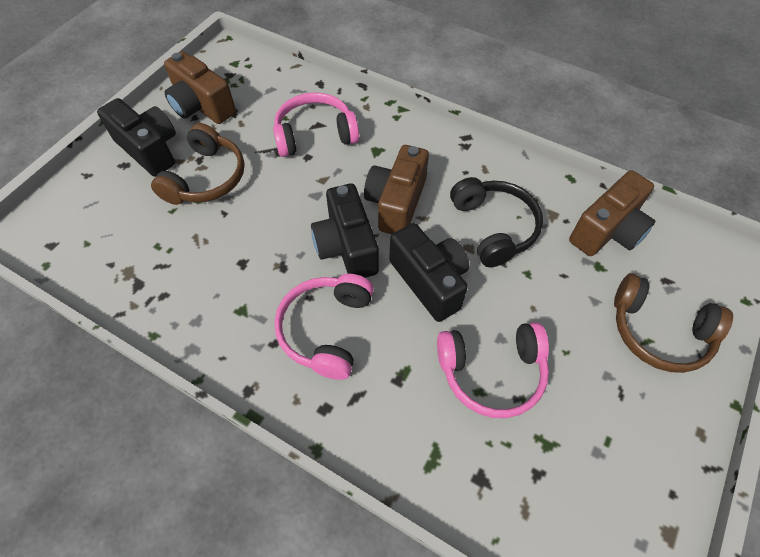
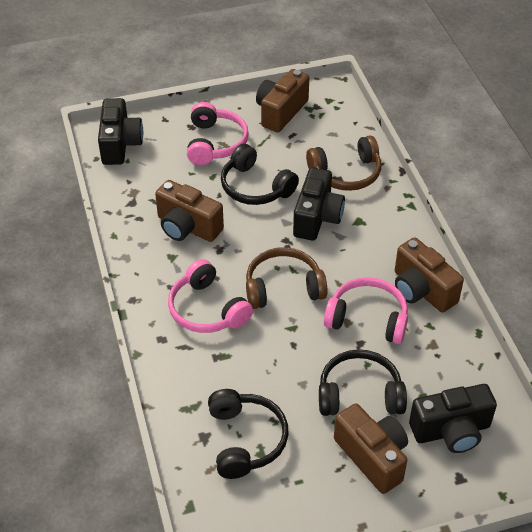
black headphones: [450,177,543,267] = 1 -> [208,389,289,479] [221,144,299,205] [319,349,407,416] = 3
brown camera: [164,51,236,124] [364,145,429,234] [569,170,655,256] = 3 -> [155,180,224,242] [256,69,309,132] [334,403,408,494] [395,237,464,313] = 4

